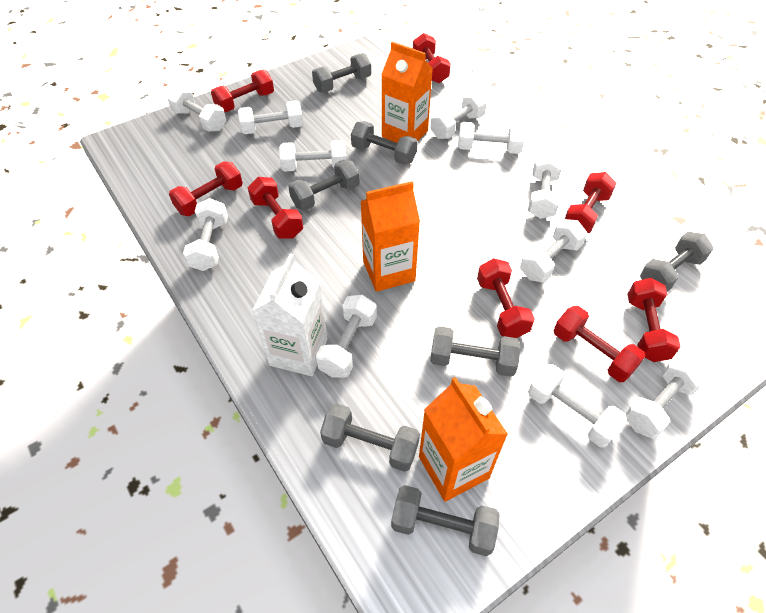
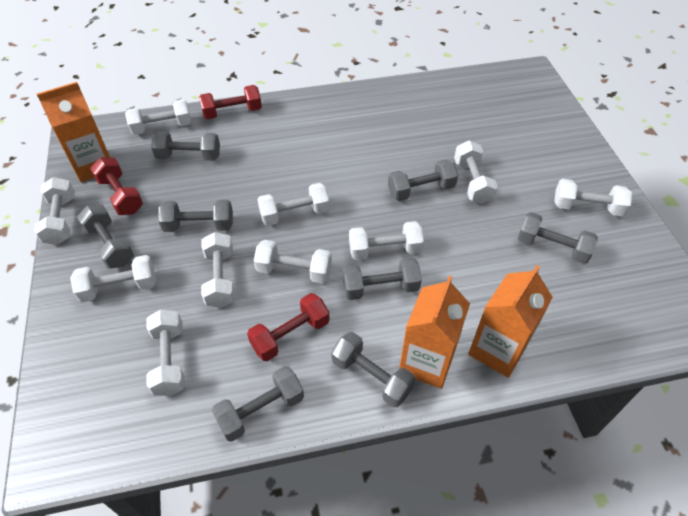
grey dumbbell: [288,160,360,210] [312,53,371,93] [320,403,420,472] [351,121,418,165] [391,485,500,556] [430,326,521,377] [640,232,714,292] = 7 -> [77,205,134,269] [151,132,220,161] [158,200,233,232] [212,366,304,441] [331,332,415,407] [343,258,422,300] [388,159,458,201] [518,212,598,264] = 8
red dumbbell: [169,162,243,216] [211,69,274,112] [248,177,303,239] [413,33,451,83] [477,258,535,338] [554,306,645,382] [565,172,617,233] [627,278,681,362] = 8 -> [90,157,143,215] [199,85,262,119] [247,293,330,361] = 3
white carton: [252,253,328,376] = 1 -> none = 0
white dumbbell: [167,87,226,131] [183,198,228,271] [238,101,303,134] [279,140,346,172] [316,295,377,378] [430,91,487,139] [458,122,525,154] [520,219,587,283] [528,154,563,219] [528,364,627,448] [625,356,707,439] = 11 -> [34,177,75,245] [70,255,156,302] [125,99,191,135] [146,310,185,396] [201,232,235,308] [254,240,332,284] [258,183,330,226] [349,221,424,260] [454,141,498,204] [554,179,632,216] = 10

